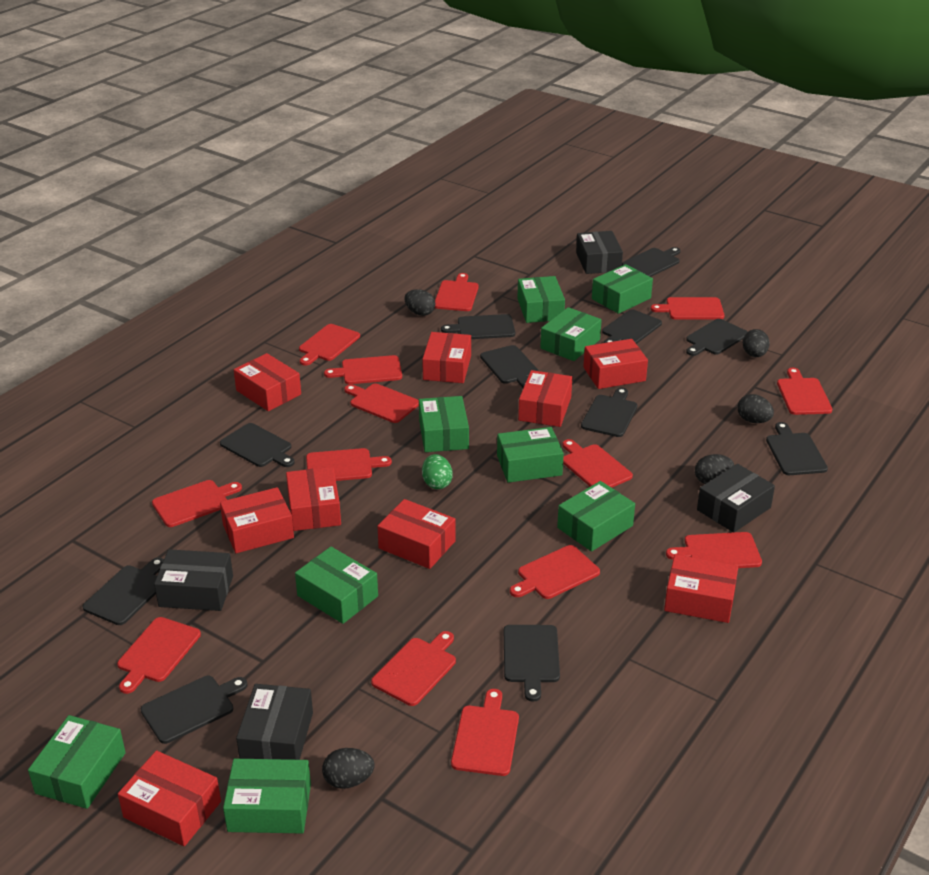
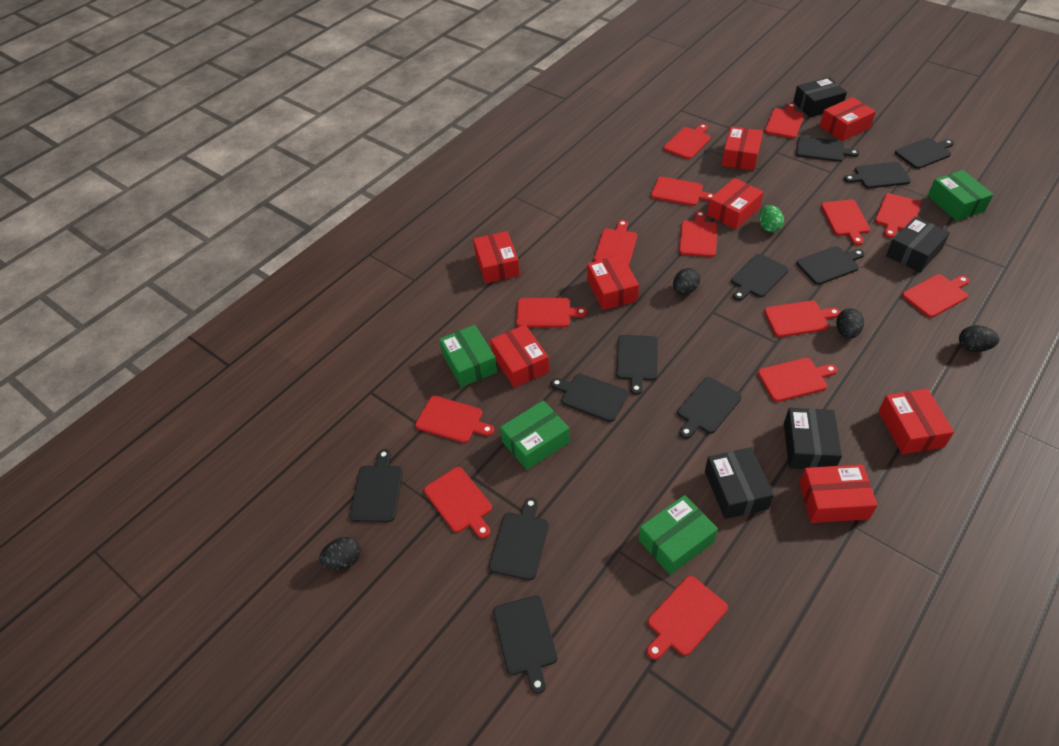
black egg: [322,748,375,789] [404,289,435,316] [695,454,734,484] [737,394,774,423] [743,329,770,357] = 5 -> [319,537,361,570] [673,268,700,295] [836,308,864,338] [959,325,999,352] = 4
green box: [28,715,126,809] [223,759,311,833] [295,547,378,624] [419,396,469,452] [497,427,564,483] [517,276,565,323] [540,307,602,361] [557,481,635,552] [592,264,653,314] = 9 -> [439,325,497,387] [500,400,570,470] [639,495,718,575] [928,170,994,221] = 4
red box: [118,751,221,846] [220,487,294,553] [234,353,301,411] [286,467,341,531] [377,499,456,569] [422,332,471,383] [518,370,572,427] [583,339,648,389] [664,554,738,623] = 9 -> [473,231,520,283] [490,325,549,388] [587,255,639,310] [707,178,763,229] [722,126,763,170] [799,464,878,523] [820,97,876,141] [878,389,954,454] = 8

